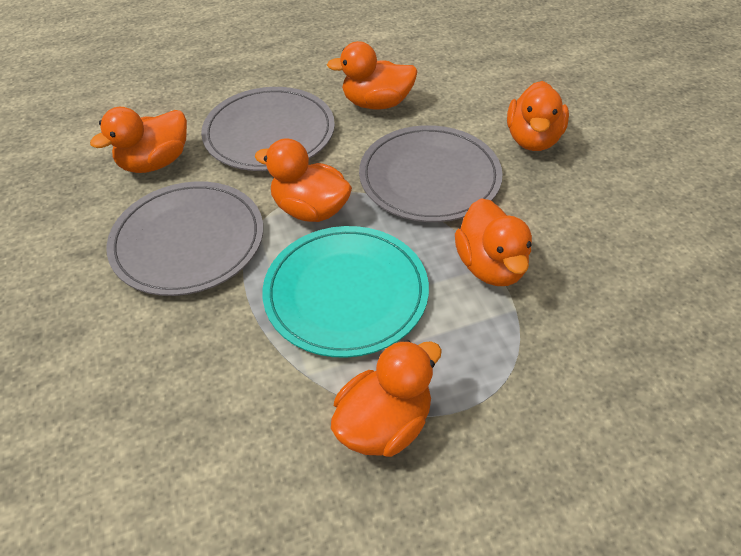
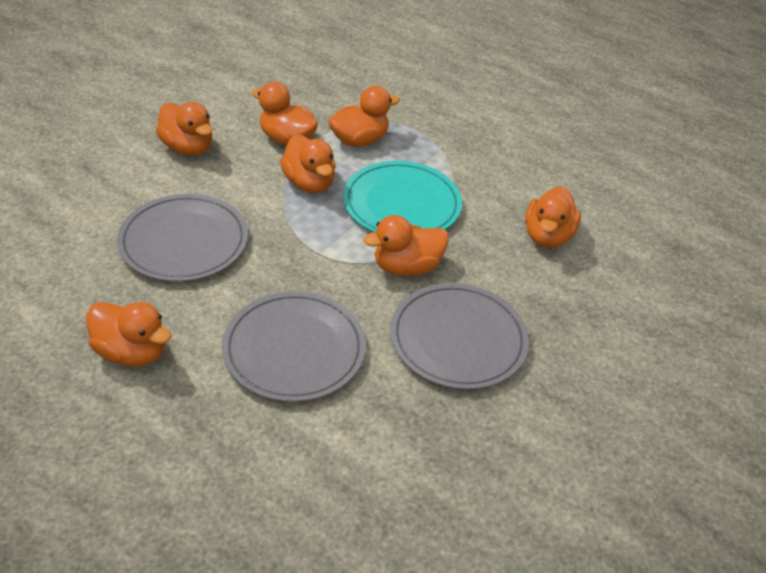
orange duck: [90,107,187,173] [255,138,352,222] [327,41,418,110] [331,340,442,457] [455,198,532,286] [507,81,569,151] = 6 -> [86,302,171,367] [156,102,212,156] [252,82,318,146] [280,134,336,193] [328,86,400,147] [364,215,449,276] [525,186,581,248] = 7

